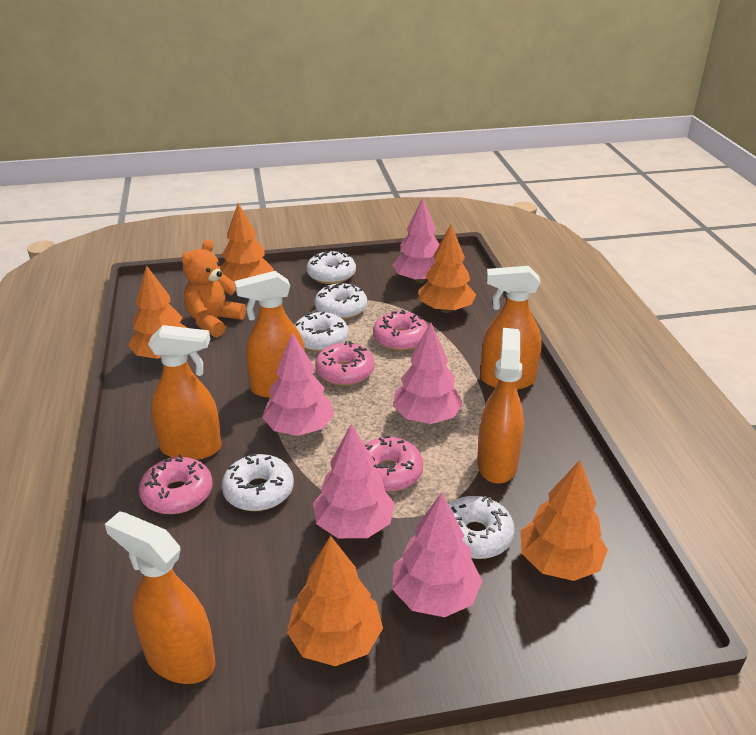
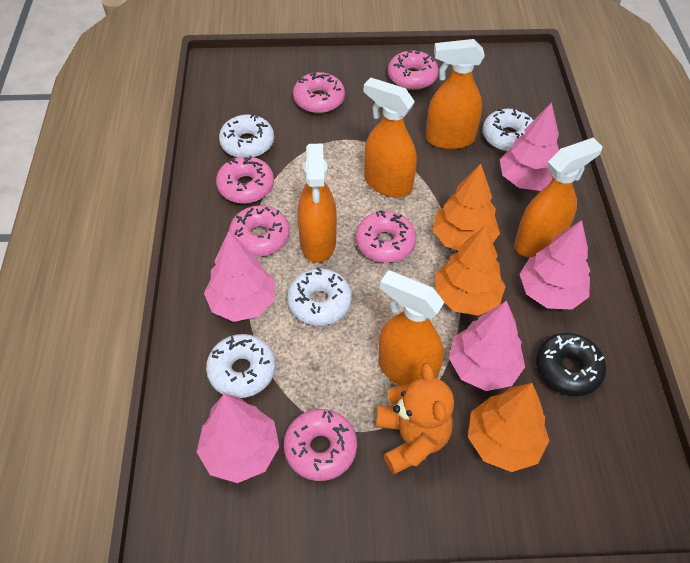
black donut: none = 0 -> [536,333,606,396] = 1
orange tree: [128,265,187,359] [220,203,274,283] [287,536,383,666] [418,225,476,313] [521,460,608,581] = 5 -> [433,164,500,251] [435,225,506,316] [468,383,549,472] = 3
pink donut: [139,455,213,514] [315,341,374,386] [364,436,423,491] [373,310,428,351] = 4 -> [216,156,274,204] [229,205,290,257] [284,409,357,481] [293,71,345,113] [355,210,416,263] [388,49,439,90] = 6
white donut: [222,453,294,511] [295,312,349,352] [306,251,356,284] [315,283,367,320] [448,496,515,559] = 5 -> [206,334,276,398] [219,114,274,157] [287,267,352,326] [482,109,533,152] = 4

